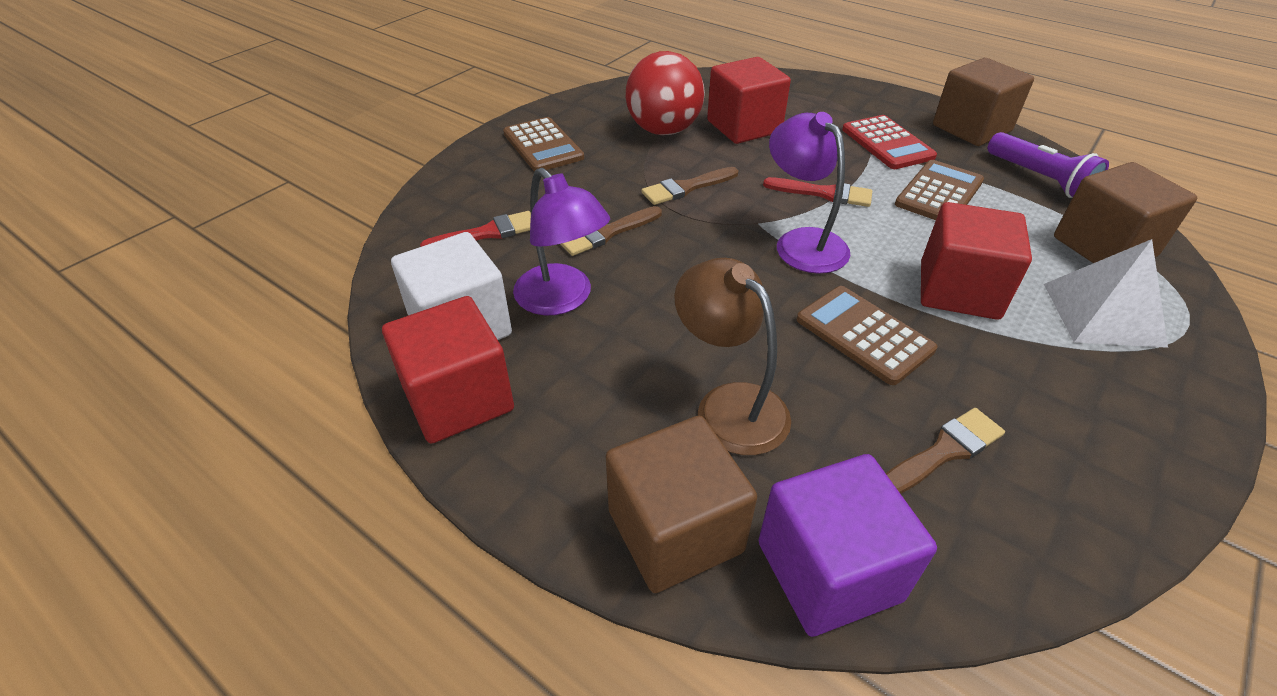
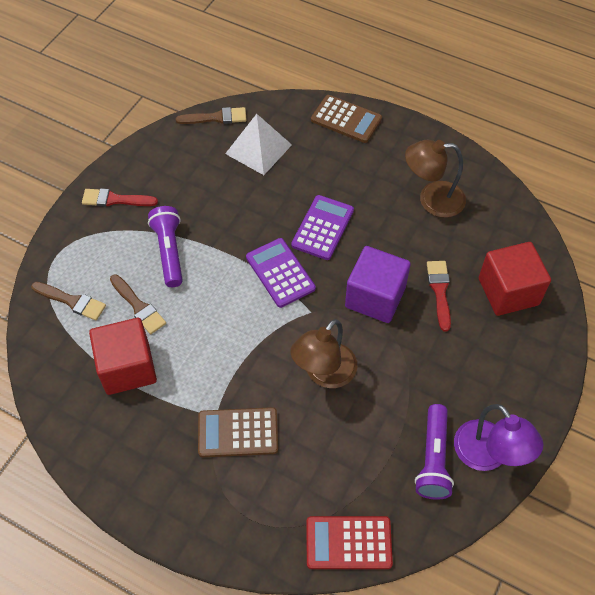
brown calculator: [503,117,584,172] [797,286,937,385] [895,160,984,220] = 3 -> [198,407,278,457] [311,95,382,143] = 2
brown cube: [606,416,757,593] [933,58,1034,146] [1054,162,1197,263] = 3 -> none = 0
brown lamp: [674,258,791,455] = 1 -> [290,319,357,388] [405,140,466,218] = 2
purple calculator: none = 0 -> [246,238,316,308] [291,195,354,260] = 2
purple flashlight: [988,132,1109,198] = 1 -> [148,206,183,287] [415,404,454,500] = 2
purple lamp: [513,168,610,315] [769,112,850,274] = 2 -> [454,404,543,471] = 1
red ball: [626,51,705,135] = 1 -> none = 0
red cube: [382,296,514,444] [707,57,791,144] [921,202,1032,320] = 3 -> [89,318,157,395] [479,242,551,316] = 2
white cube: [391,232,512,340] = 1 -> none = 0

